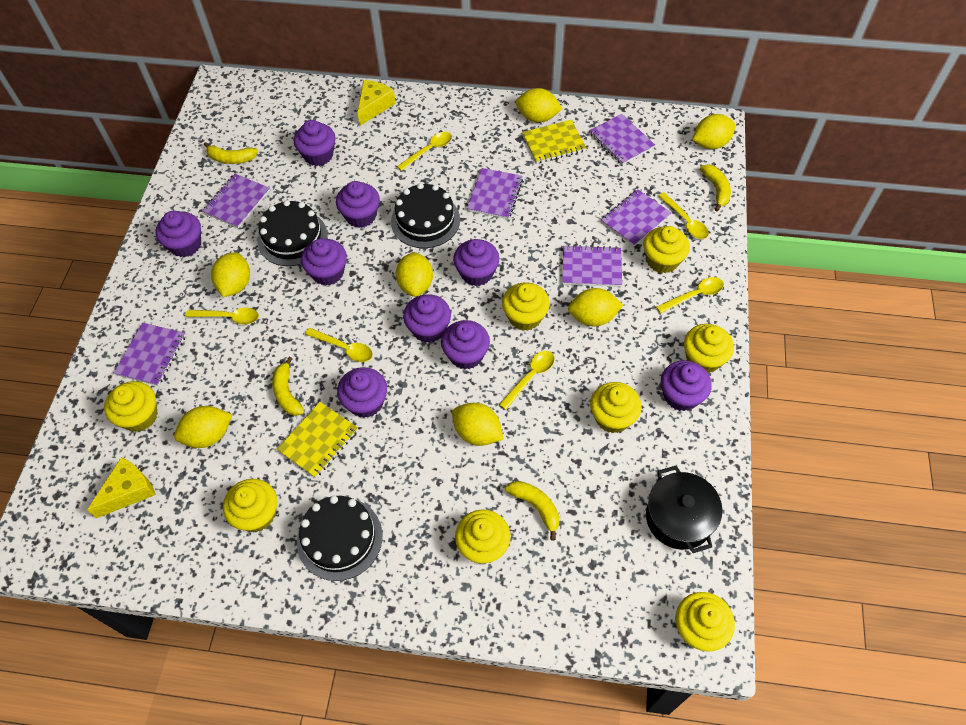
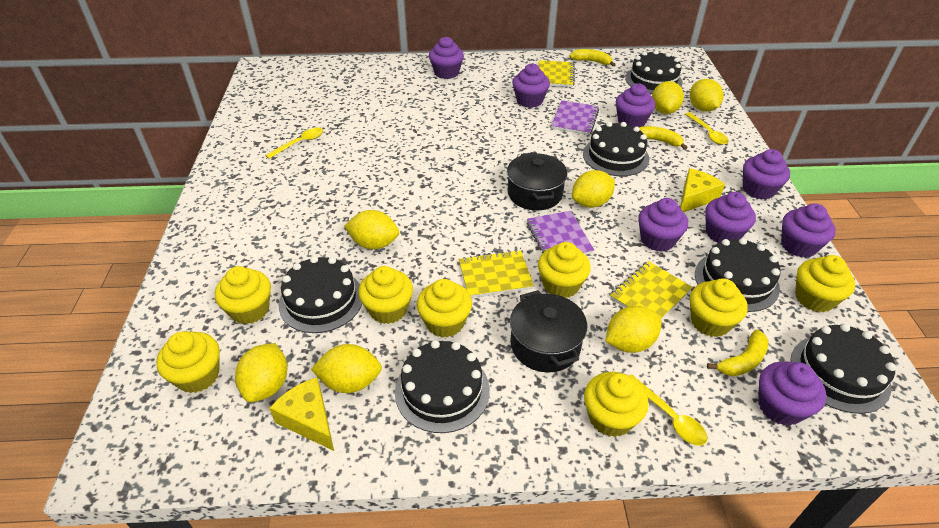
black cake: [257,200,328,266] [297,496,383,581] [391,183,460,248] = 3 -> [279,256,362,333] [395,340,490,433] [583,122,649,176] [625,50,683,94] [695,238,781,312] [790,324,896,414] = 6
black pot: [646,466,722,553] = 1 -> [507,152,567,210] [510,290,587,372] = 2
purple cupcake: [155,211,201,257] [294,120,336,166] [301,239,347,286] [336,181,380,228] [337,367,387,418] [403,294,451,343] [441,320,490,369] [453,239,499,286] [661,360,712,411] = 9 -> [429,37,464,79] [512,63,550,108] [616,83,655,127] [638,198,688,252] [705,192,756,243] [743,149,790,200] [758,361,826,426] [781,203,836,258] = 8
purple notebook: [114,323,186,386] [203,174,270,228] [467,168,523,219] [563,245,622,287] [590,114,655,165] [601,189,671,246] = 6 -> [527,211,594,255] [551,100,599,135] = 2
yellow banana: [204,142,258,164] [272,357,304,416] [505,481,559,540] [700,164,731,211] = 4 -> [569,49,616,67] [639,126,688,150] [707,330,769,376] = 3
yellow notebook: [277,402,358,478] [522,120,586,164] = 2 -> [459,250,534,298] [539,60,575,87] [610,261,693,319] = 3
yellow spoon: [186,308,259,324] [305,328,373,362] [397,132,452,171] [499,351,555,410] [656,277,724,314] [659,192,709,239] = 6 -> [265,128,323,159] [629,374,708,446] [685,112,729,145] = 3

